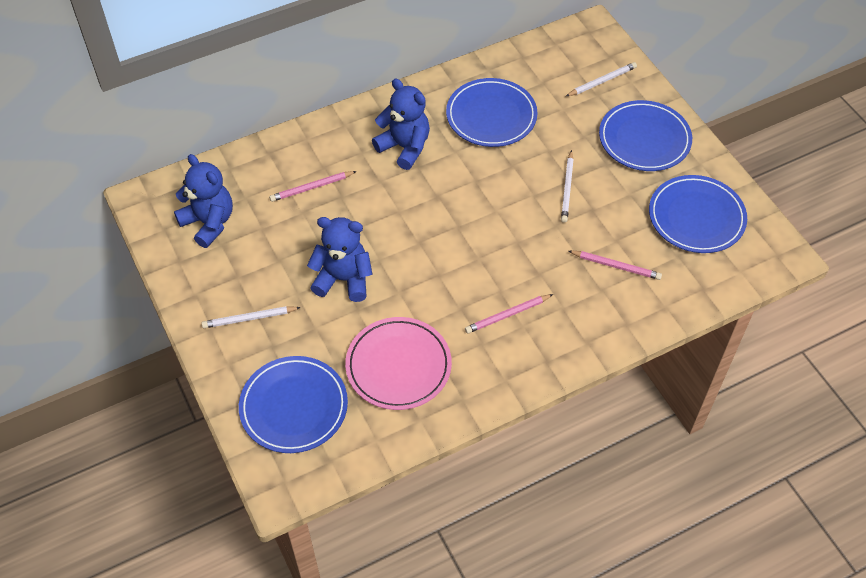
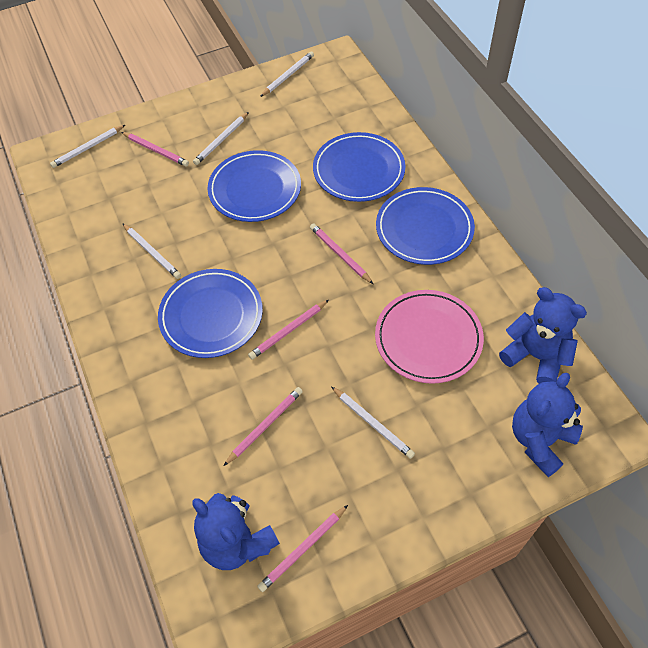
pink pencil: [269,171,357,202] [465,294,553,334] [569,251,662,280] = 3 -> [122,132,189,167] [224,387,303,466] [248,300,329,360] [257,505,348,592] [310,223,373,284] = 5
white pencil: [201,306,301,328] [561,150,574,223] [566,62,637,96] = 3 -> [50,125,125,168] [122,223,181,279] [193,112,249,165] [260,51,314,97] [331,386,415,459] = 5

